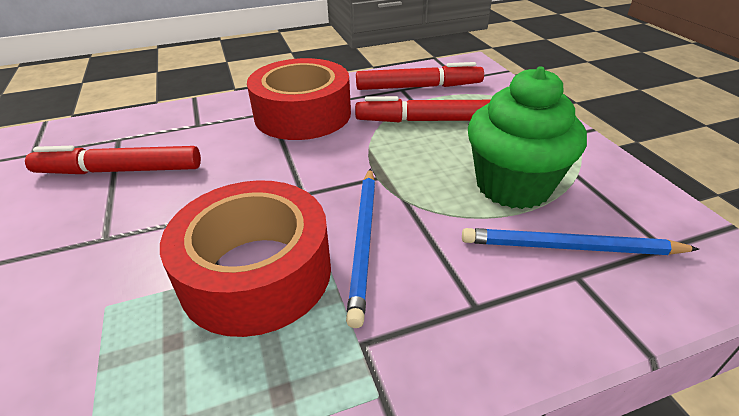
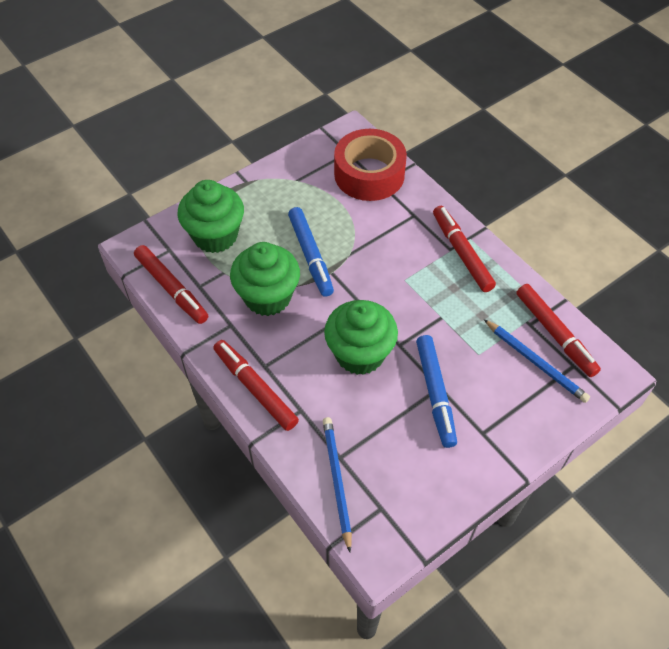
blue marker: none = 0 -> [288,207,334,297] [416,335,457,448] = 2
green cupcake: [468,66,587,209] = 1 -> [177,180,244,253] [230,242,300,316] [324,300,398,375] = 3
red marker: [25,146,201,174] [355,96,491,122] [356,62,484,90] = 3 -> [134,245,208,324] [214,340,299,431] [433,206,496,292] [516,284,601,377] = 4
red tape: [160,180,331,337] [247,58,351,140] = 2 -> [334,129,407,201] = 1

